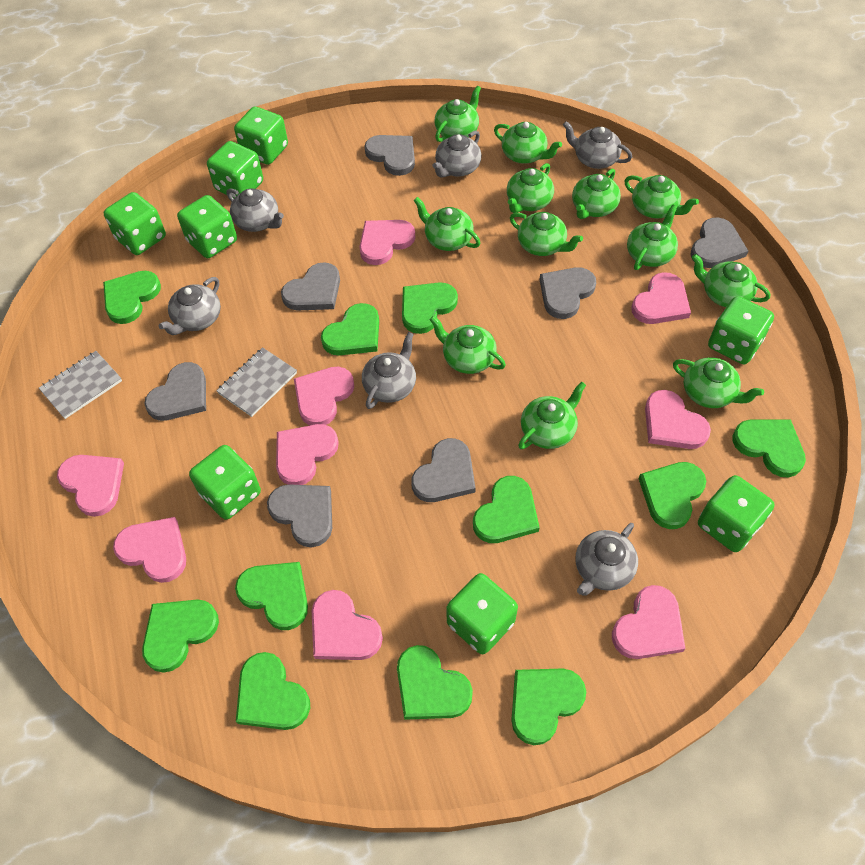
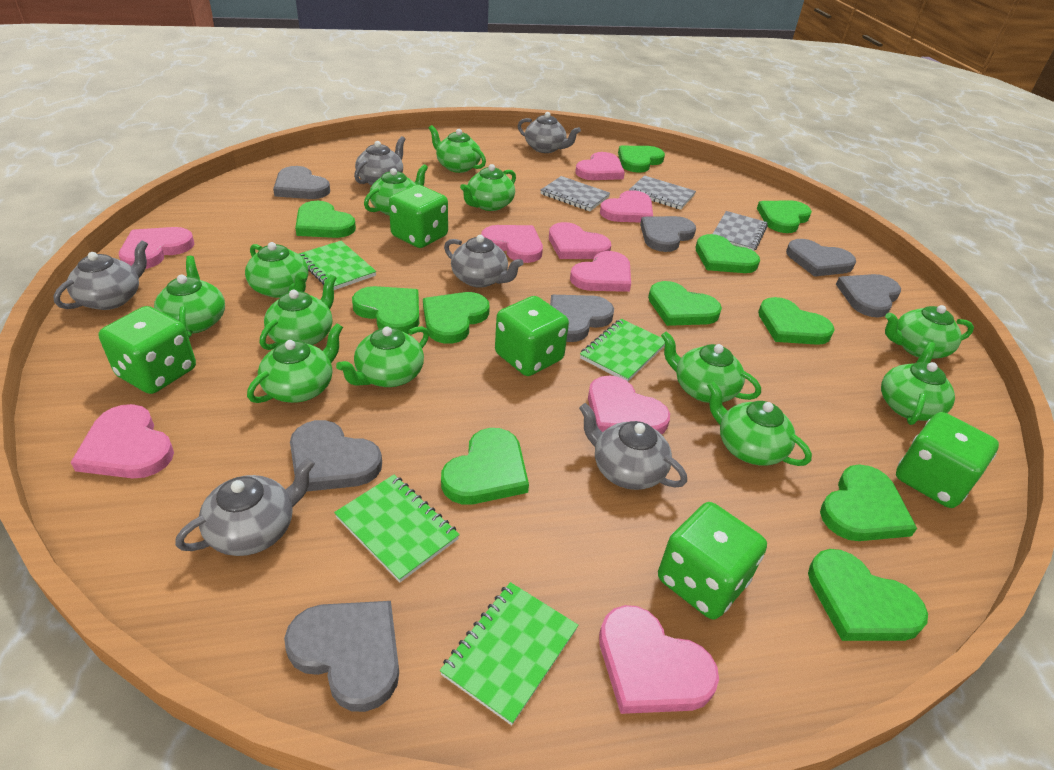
green dice: [104,192,166,255] [177,195,237,258] [189,445,261,520] [207,141,263,198] [234,107,288,165] [447,573,518,654] [698,475,775,552] [708,296,774,364] = 8 -> [98,306,196,394] [389,185,448,248] [495,296,569,376] [658,502,767,619] [896,412,999,508] = 5
green notebook: none = 0 -> [299,241,376,290] [334,475,460,582] [440,582,578,725] [580,319,665,382] = 4
grey notebook: [39,351,122,419] [216,347,297,417] = 2 -> [540,176,610,211] [629,175,696,210] [713,211,768,251] = 3

